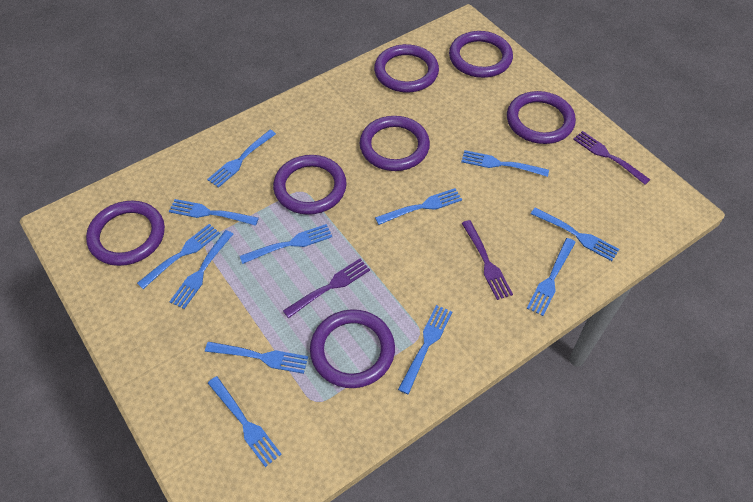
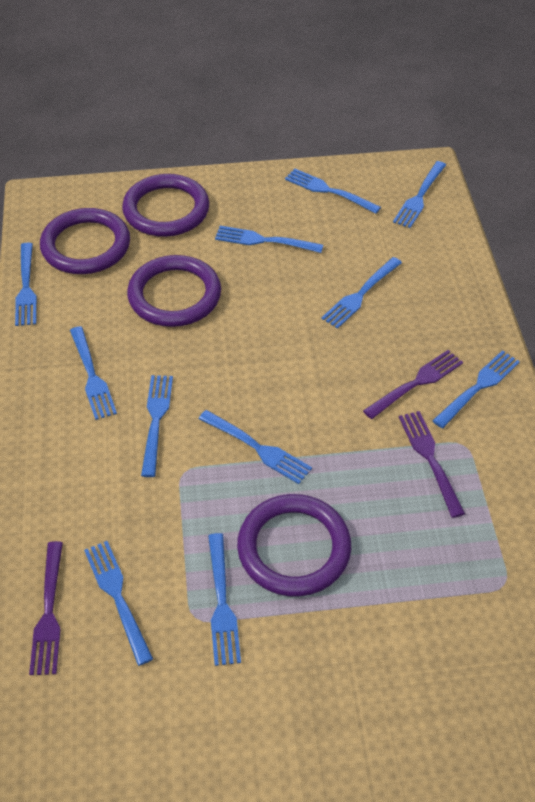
blue fork: [137,224,220,289] [169,199,259,226] [169,230,233,309] [205,342,308,374] [207,130,276,188] [208,376,282,467] [240,224,332,264] [375,188,462,225] [398,305,452,394] [461,150,549,177] [527,238,576,316] [531,208,619,261] = 12 -> [15,243,37,326] [70,326,117,420] [84,541,153,666] [141,375,173,477] [199,410,312,484] [208,533,241,666] [215,226,323,253] [285,169,381,214] [321,257,402,329] [393,161,446,228] [432,350,520,428] = 11
purple ring: [86,201,165,266] [273,155,347,215] [310,309,395,388] [360,116,430,171] [374,44,439,92] [449,31,513,78] [507,91,576,144] = 7 -> [40,208,130,274] [122,174,209,237] [127,255,221,327] [237,494,351,597] = 4

